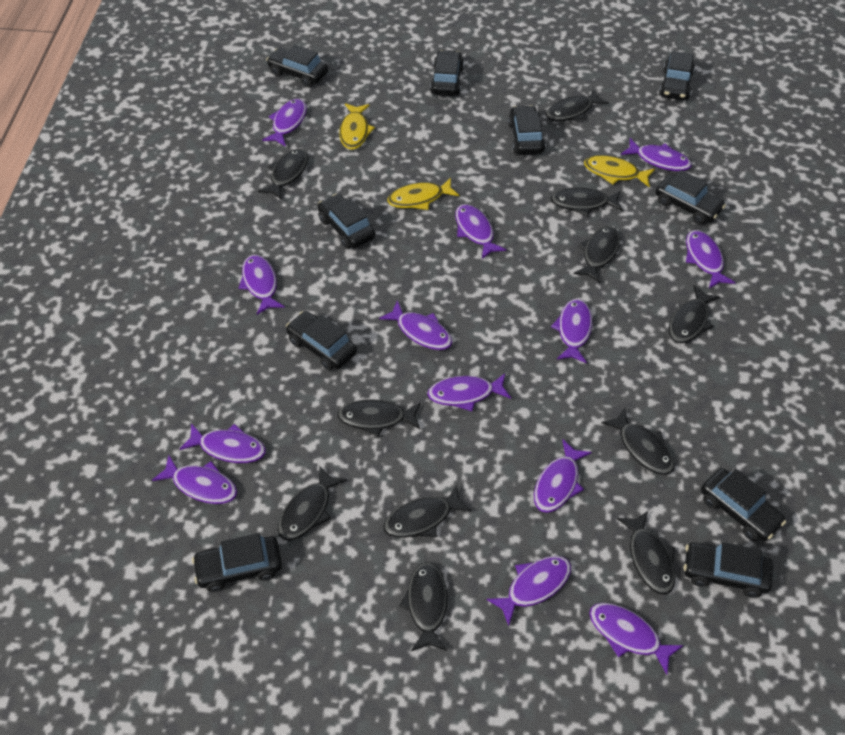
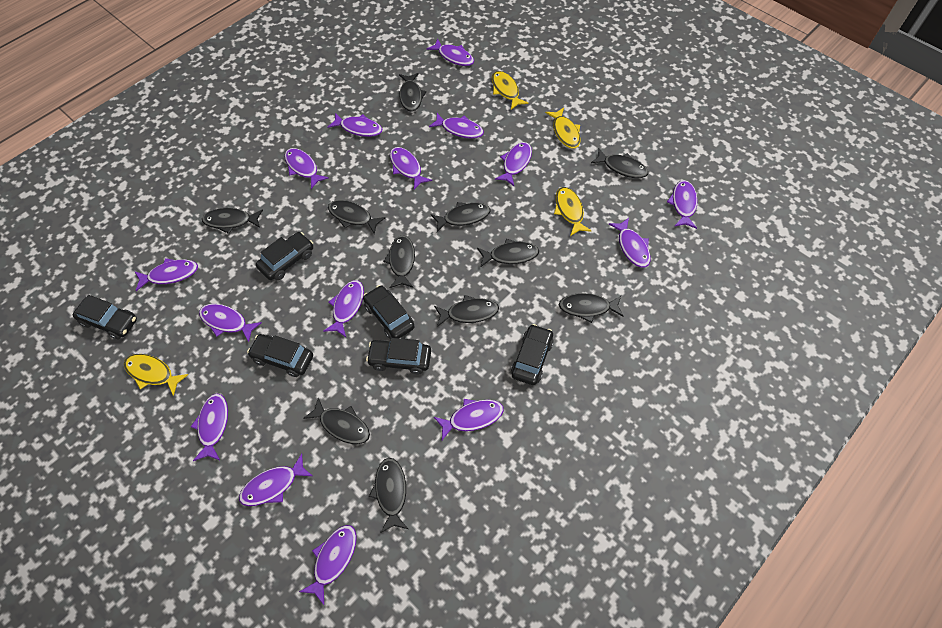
black car: [192,533,282,592] [266,45,328,87] [286,311,357,370] [318,194,375,249] [430,50,464,96] [508,105,545,155] [655,170,726,224] [659,51,695,100] [684,542,773,598] [701,468,786,541] = 10 -> [73,295,137,339] [247,334,313,377] [256,232,313,281] [363,285,414,339] [366,338,431,374] [511,324,554,385] = 6
purple fish: [152,455,237,504] [179,424,266,463] [239,255,285,315] [262,99,307,146] [379,300,452,350] [427,373,511,411] [455,204,507,259] [486,556,571,626] [534,440,592,513] [551,299,592,363] [589,603,684,674] [621,138,692,171] [686,230,736,288] = 13 -> [134,258,198,291] [191,393,228,461] [199,304,262,342] [239,454,312,506] [284,148,329,189] [299,525,357,605] [323,280,364,337] [328,113,382,137] [390,147,432,190] [426,39,474,66] [429,113,484,139] [434,399,504,440] [495,142,532,186] [609,218,650,268] [667,180,698,229] = 15
yellow fish: [339,103,375,150] [387,177,460,210] [584,155,655,188] = 3 -> [124,354,189,396] [492,71,529,110] [545,108,581,148] [554,187,591,236] = 4

